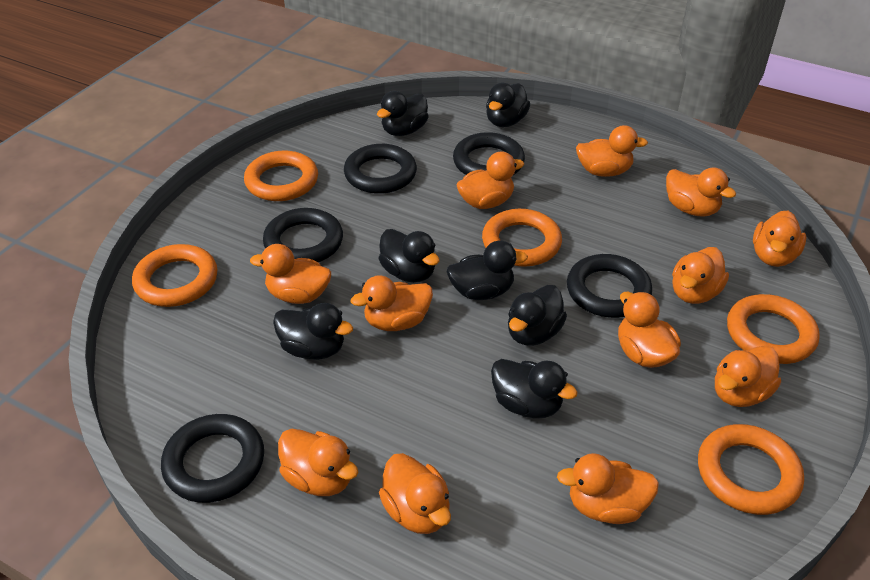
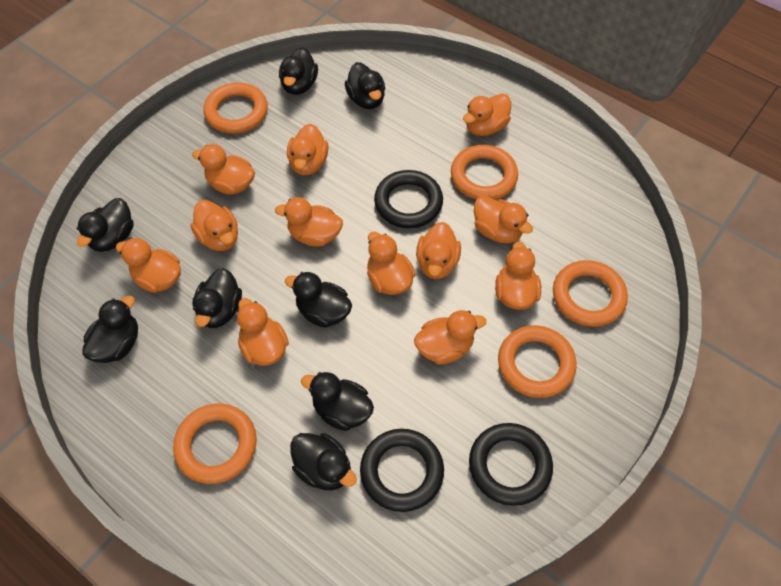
black duck: [273,303,353,360] [377,91,429,136] [378,229,440,283] [447,241,528,300] [486,83,530,127] [491,359,578,418] [508,285,567,346] = 7 -> [77,198,134,252] [82,296,138,363] [192,268,242,328] [279,47,318,95] [285,272,352,328] [290,433,357,490] [301,372,374,431] [345,62,385,109] = 8
black ring: [161,414,264,503] [263,208,343,262] [344,144,417,194] [453,132,525,175] [567,254,652,318] = 5 -> [360,429,444,512] [374,170,443,228] [469,423,553,506] = 3

